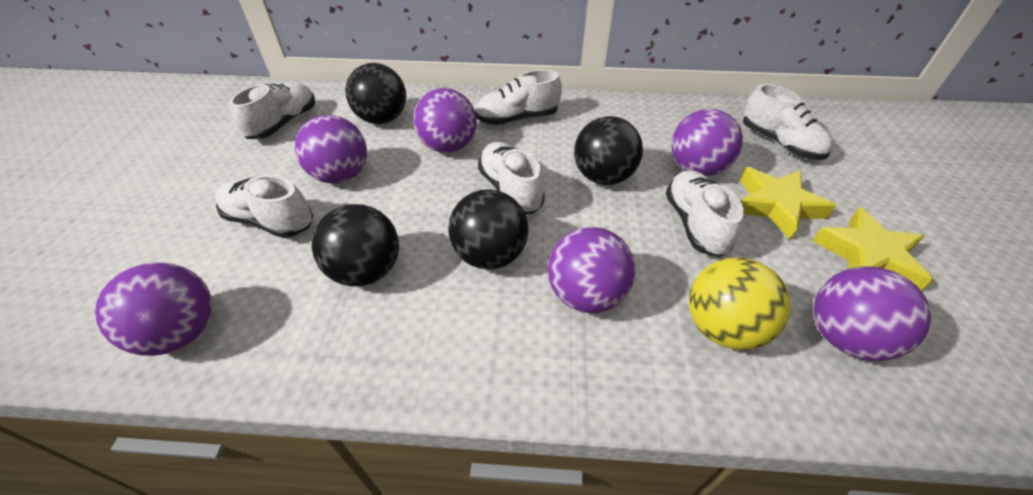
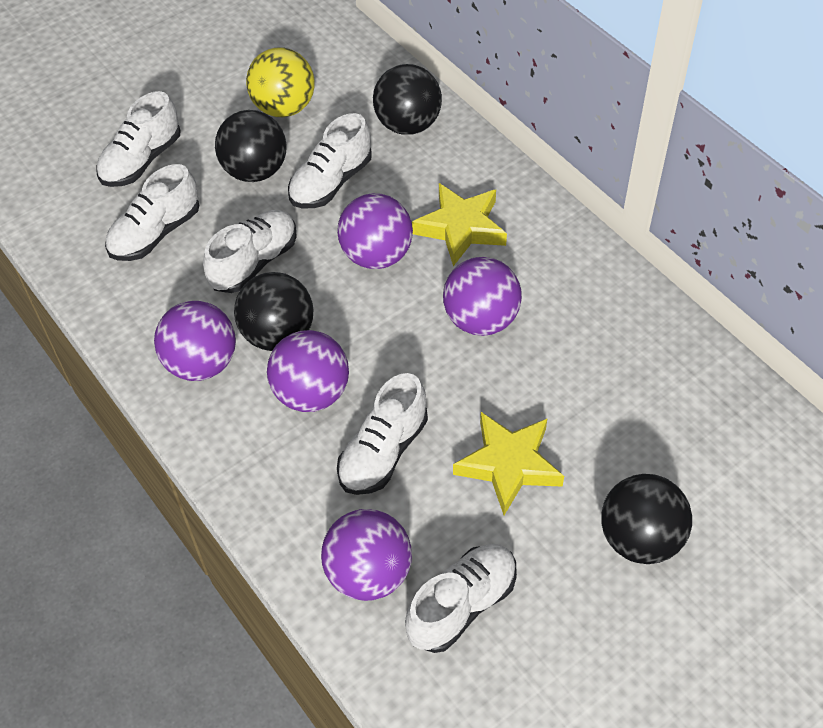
purple ball: [95,262,212,356] [295,115,367,184] [414,88,477,153] [548,227,636,313] [671,109,743,176] [814,266,931,361] = 6 -> [154,301,236,381] [267,330,349,412] [321,509,412,601] [337,193,413,269] [443,257,522,336] = 5

